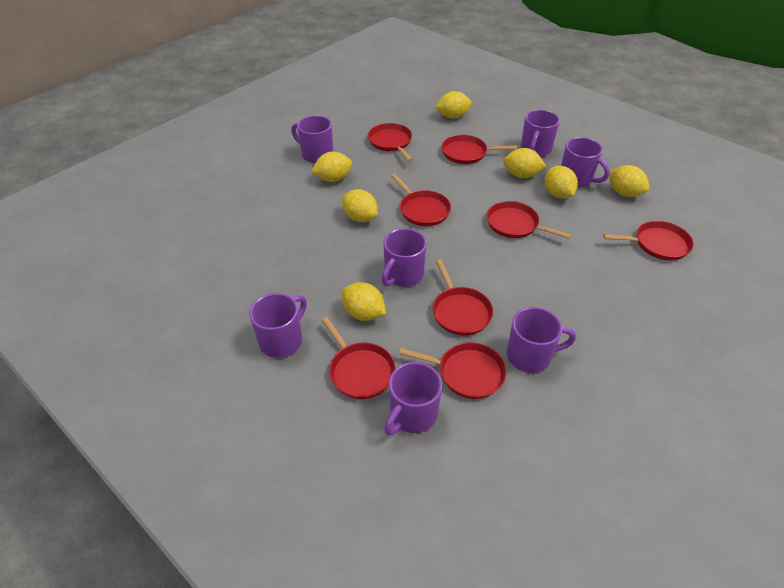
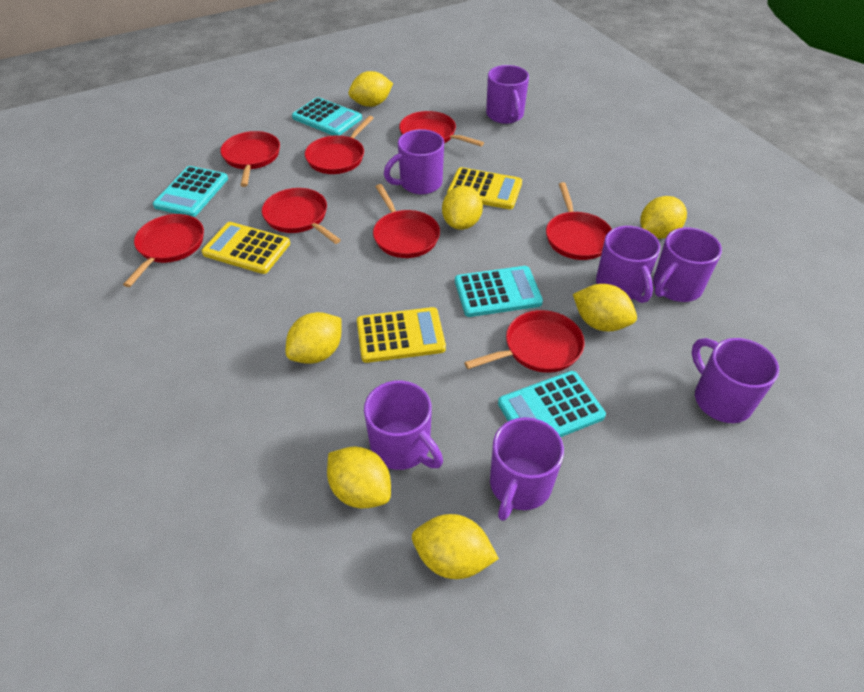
turquoise calculator: none = 0 -> [153,166,228,217] [292,97,362,136] [455,266,543,317] [498,371,606,437] = 4
yellow calculator: none = 0 -> [202,222,290,274] [357,307,446,363] [447,167,522,209] = 3

